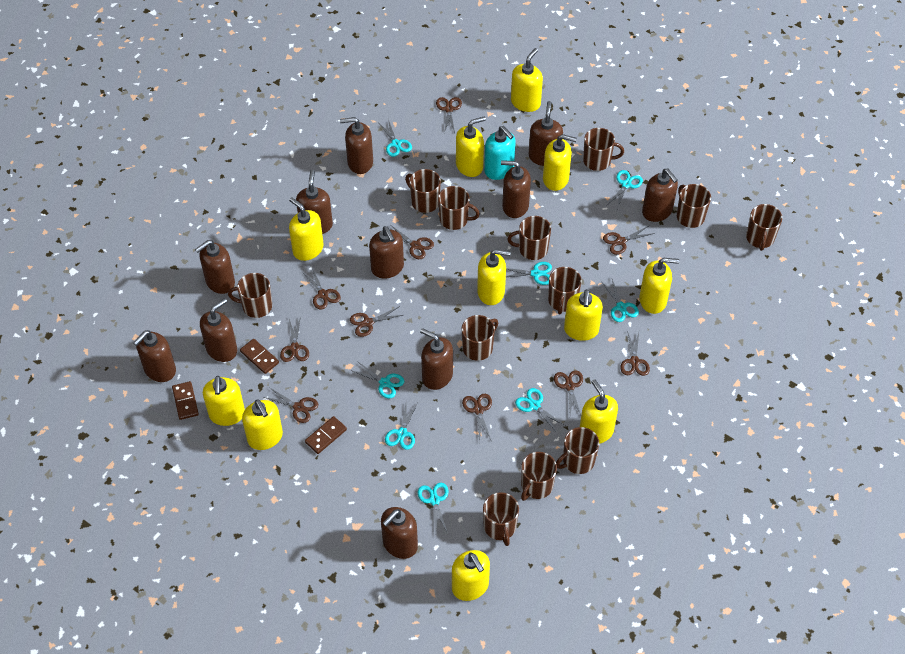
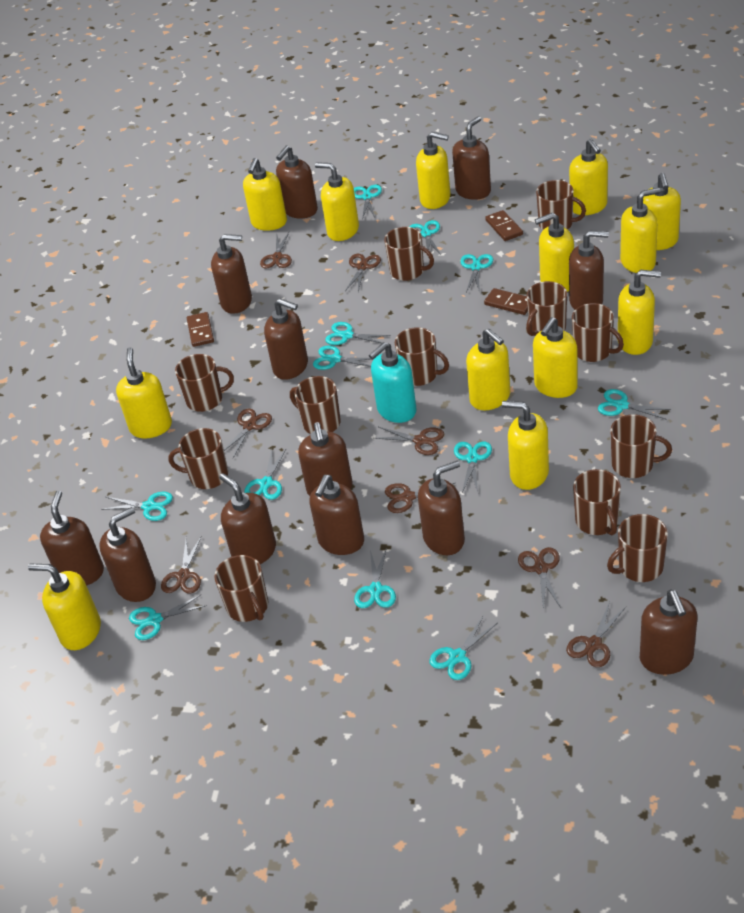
brown scissors: [263,387,318,423] [280,316,309,362] [301,268,341,310] [350,306,403,337] [392,226,434,259] [436,97,462,133] [462,394,492,442] [554,370,583,415] [603,226,655,255] [620,331,650,376] = 10 -> [161,536,202,594] [224,408,272,458] [260,232,292,268] [345,254,381,292] [374,427,444,455] [385,483,455,513] [518,547,561,610] [566,601,626,667] = 8
brown soap dispenser: [133,330,176,382] [195,240,235,294] [200,298,237,362] [296,169,333,234] [340,117,373,174] [369,226,404,279] [381,507,418,559] [420,328,453,390] [501,160,531,218] [529,101,563,166] [642,169,678,222] = 11 -> [40,491,104,586] [99,507,156,602] [211,234,252,314] [219,473,276,564] [264,299,308,380] [276,145,318,219] [298,422,353,496] [309,475,364,555] [418,460,465,555] [452,116,491,200] [569,230,609,310] [640,590,697,675] = 12
turquoise scissors: [350,361,404,399] [378,120,412,157] [385,403,418,450] [418,483,448,536] [506,262,552,285] [515,388,565,433] [601,279,639,322] [607,170,643,209] = 8 -> [101,491,173,521] [129,594,207,640] [244,448,287,500] [313,345,371,370] [325,322,391,345] [354,185,382,219] [354,548,396,608] [410,220,442,256] [430,616,497,680] [454,442,492,492] [460,254,493,292] [598,389,671,420] = 12
yellow soap dispenser: [203,376,245,426] [242,399,283,450] [289,197,324,261] [452,550,490,601] [456,116,486,177] [477,249,511,305] [511,48,543,112] [543,134,577,191] [564,289,603,341] [580,379,618,444] [639,258,680,314] = 11 -> [28,564,101,650] [116,347,172,438] [243,158,287,231] [315,162,359,241] [416,132,450,209] [466,328,510,410] [502,401,549,490] [533,317,578,398] [535,212,574,292] [569,139,608,215] [618,270,661,355] [620,188,660,273] [643,173,681,250] = 13

